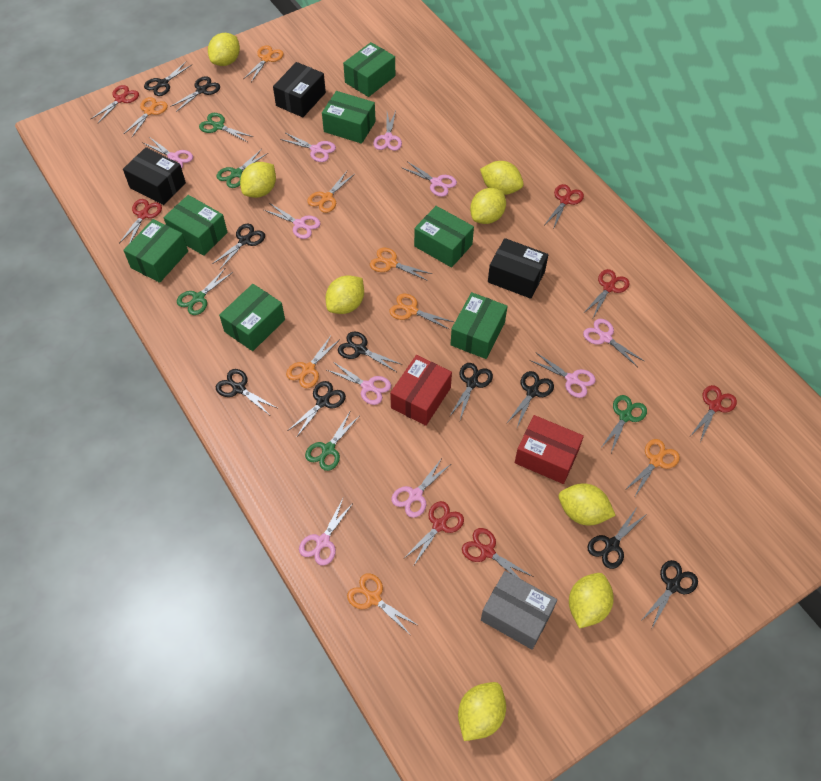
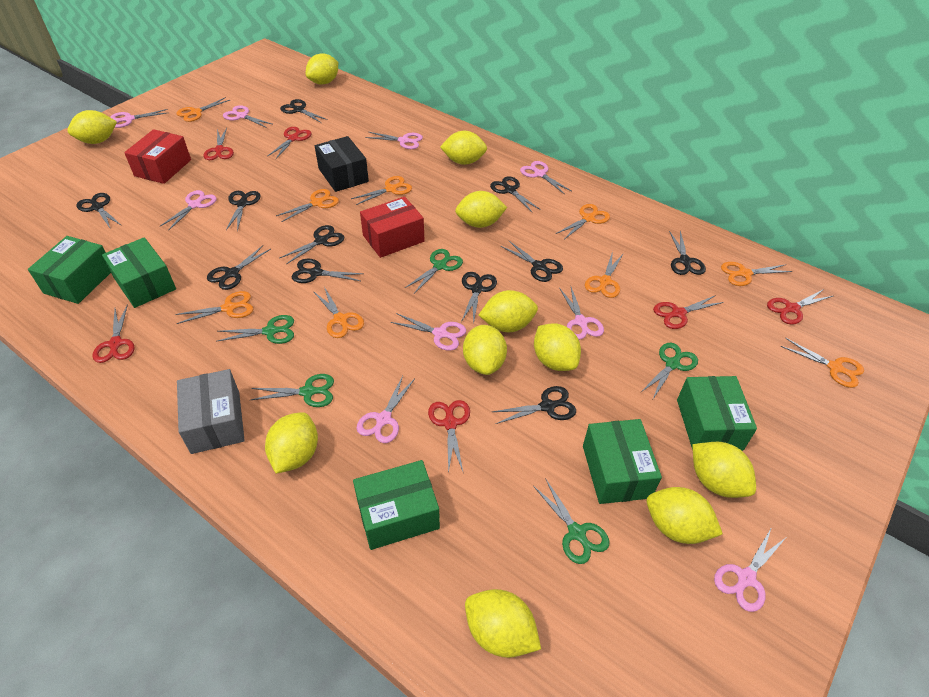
black box: [123,147,186,205] [273,62,326,117] [488,238,548,299] = 3 -> [315,136,369,192] = 1
black scissors: [144,62,193,96] [170,76,220,112] [212,224,265,269] [216,369,277,415] [289,381,346,438] [338,332,403,372] [449,363,493,420] [506,371,554,430] [587,509,647,569] [641,560,698,630] = 10 -> [77,193,122,228] [207,245,271,290] [226,191,261,231] [280,99,328,123] [280,225,345,264] [292,259,364,283] [461,272,497,324] [490,176,541,212] [492,386,576,424] [501,240,563,282] [669,231,706,275] = 11
green box: [123,219,188,283] [164,195,228,256] [219,284,285,351] [322,91,376,144] [343,42,395,97] [414,206,474,268] [450,292,507,359] = 7 -> [28,236,111,304] [102,237,176,308] [353,460,440,550] [583,419,662,504] [677,376,757,451] = 5
orange scissors: [124,97,168,137] [243,45,284,82] [286,336,340,388] [307,171,355,213] [347,573,419,634] [370,248,432,281] [389,293,454,330] [624,439,680,498] = 8 -> [175,291,253,324] [176,97,230,122] [276,189,339,222] [313,287,364,338] [351,176,412,205] [556,204,610,239] [585,251,624,298] [721,262,792,286] [780,338,864,388] = 9
pink scissors: [143,137,193,168] [264,204,321,239] [280,133,336,162] [299,499,354,566] [327,361,391,405] [373,111,402,151] [391,458,451,518] [401,161,457,197] [530,352,596,398] [583,319,644,367] = 10 -> [110,109,168,128] [159,190,217,231] [223,105,272,128] [356,376,415,443] [366,132,423,149] [391,313,466,351] [520,161,571,194] [559,287,604,340] [714,527,786,612] = 9
red scissors: [91,85,139,123] [120,199,162,244] [404,501,464,565] [462,528,534,579] [545,184,584,227] [584,269,630,318] [691,385,737,442] = 7 -> [92,304,135,363] [204,128,234,160] [268,127,312,159] [428,400,470,474] [653,295,724,329] [767,289,833,325] = 6
yellow lemon: [208,33,240,66] [240,162,276,198] [326,275,364,314] [458,682,506,741] [470,188,506,224] [480,161,524,195] [559,483,616,525] [569,573,614,629] = 8 -> [67,110,117,144] [265,412,318,474] [306,53,338,84] [440,131,487,165] [455,191,507,228] [463,325,507,375] [465,589,541,658] [479,290,538,332] [534,323,581,371] [647,487,723,544] [692,442,756,498] = 11

